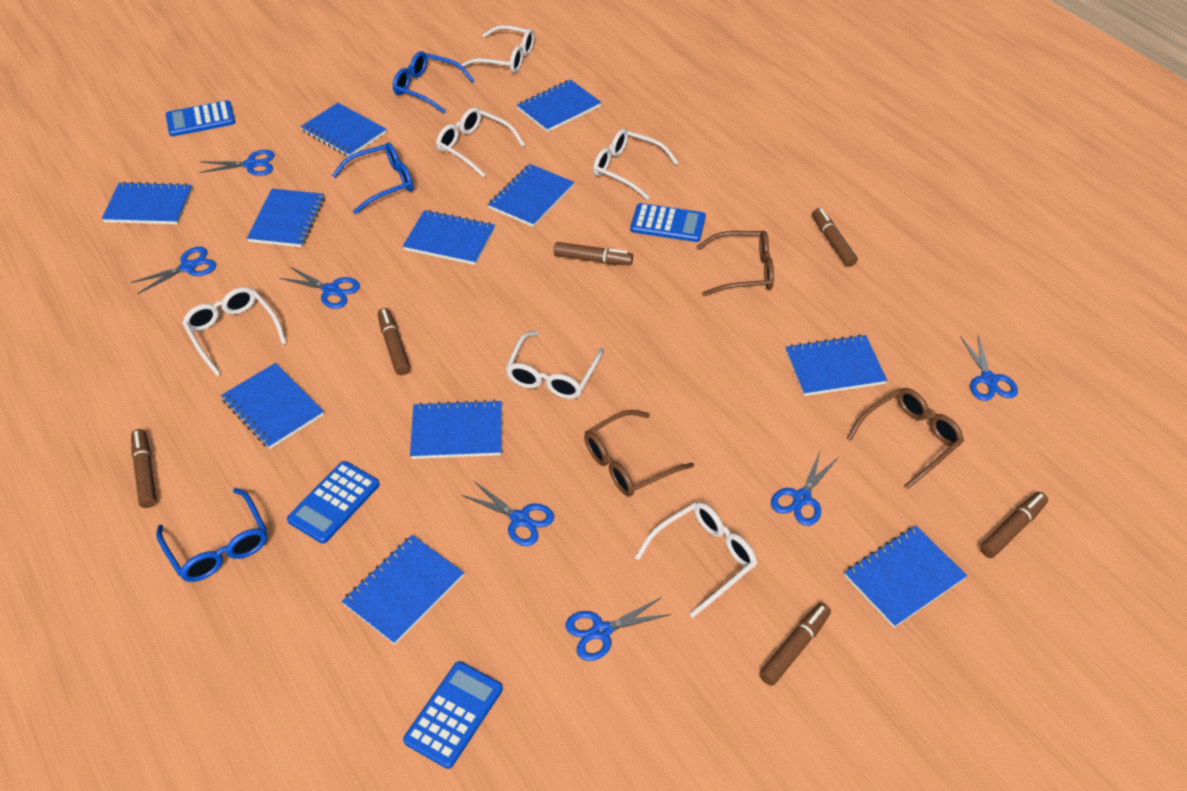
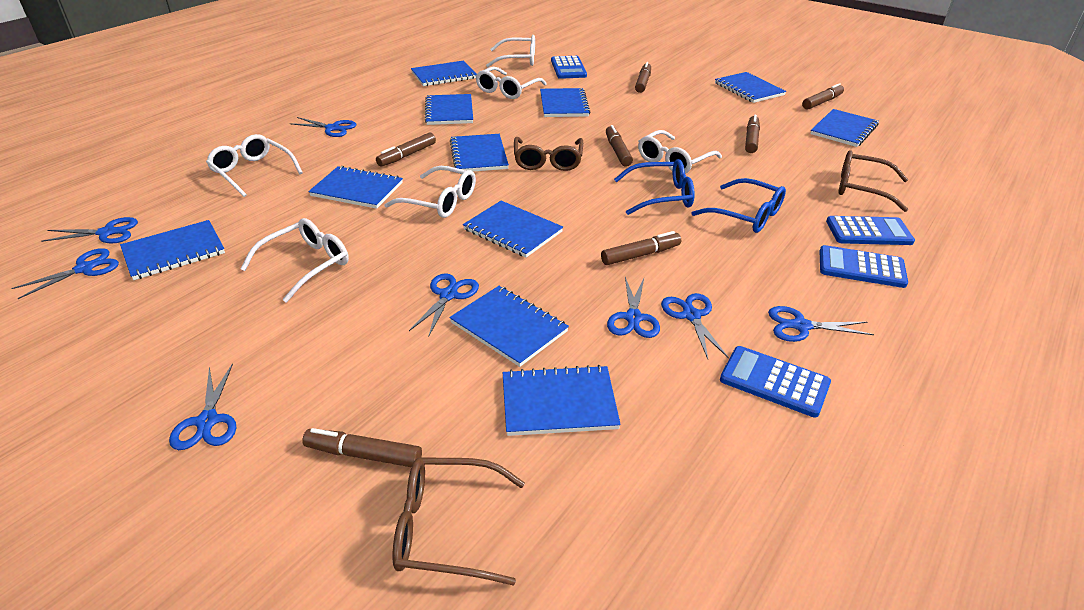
blue glasses: [156,488,267,582] [332,143,413,214] [393,51,475,113] = 3 -> [614,159,695,215] [692,178,786,233] = 2
blue scissors: [131,247,216,294] [199,150,275,176] [280,266,360,309] [461,481,554,546] [565,597,671,661] [771,449,839,526] [960,335,1018,401] = 7 -> [11,248,119,299] [41,217,138,244] [169,363,236,450] [289,117,356,137] [409,273,479,337] [607,277,660,338] [661,293,729,359] [768,306,874,342] = 8
brown marker: [131,429,157,508] [378,308,410,375] [554,242,633,265] [759,603,831,686] [812,208,858,267] [980,492,1048,558] = 6 -> [302,428,422,467] [376,132,436,167] [601,231,681,265] [606,125,633,167] [635,62,651,93] [745,115,760,153] [802,83,844,110] = 7

